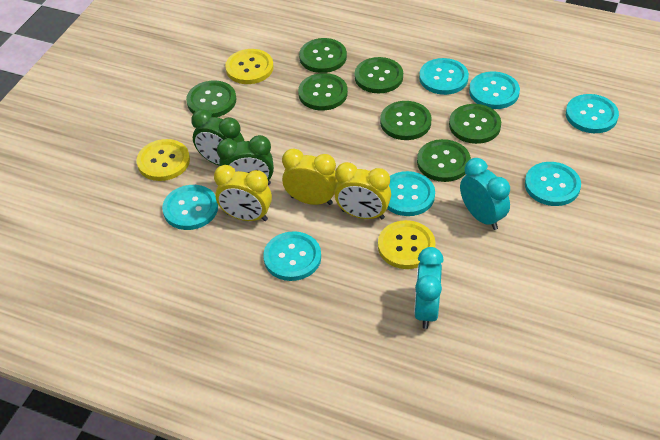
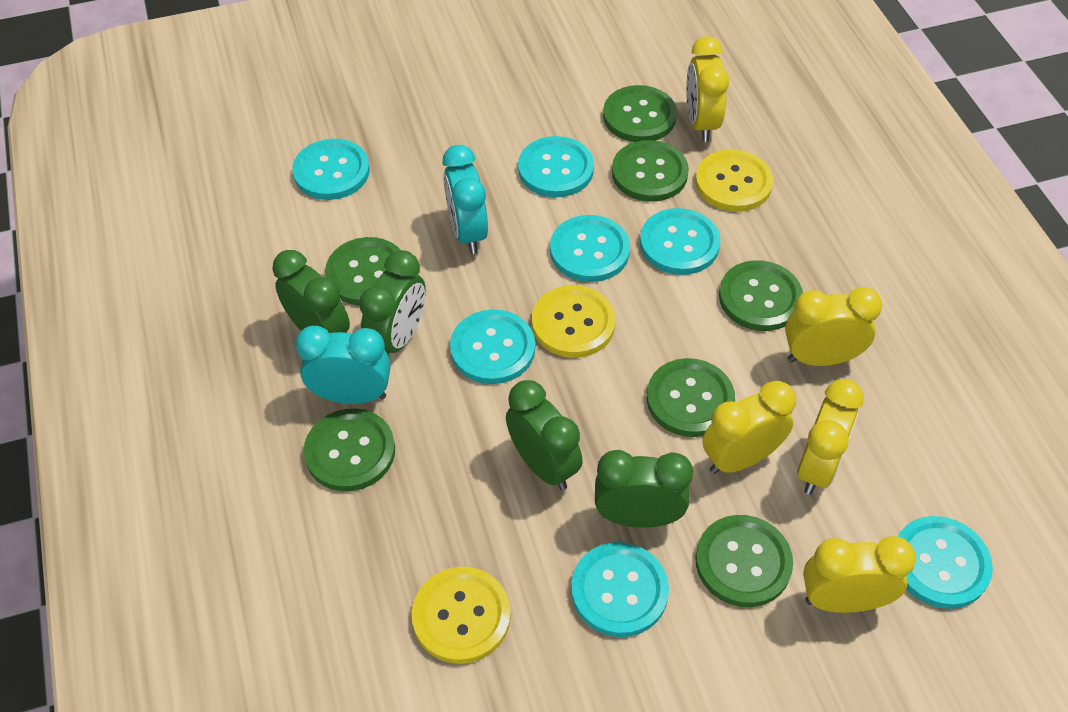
green clock: [191,109,244,166] [217,135,274,185] = 2 -> [272,250,350,333] [359,250,426,355] [506,380,583,490] [595,450,693,528] = 4
yellow clock: [214,165,272,221] [282,148,338,205] [334,162,391,219] = 3 -> [686,36,729,142] [702,381,796,474] [785,287,882,366] [797,379,864,495] [803,536,916,613] = 5

